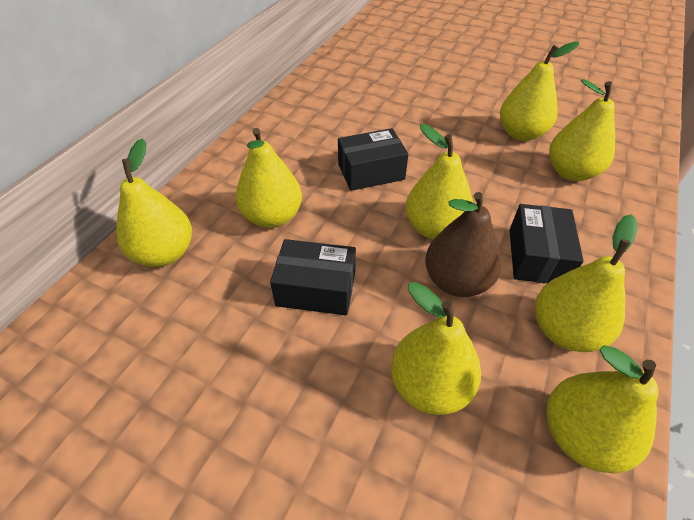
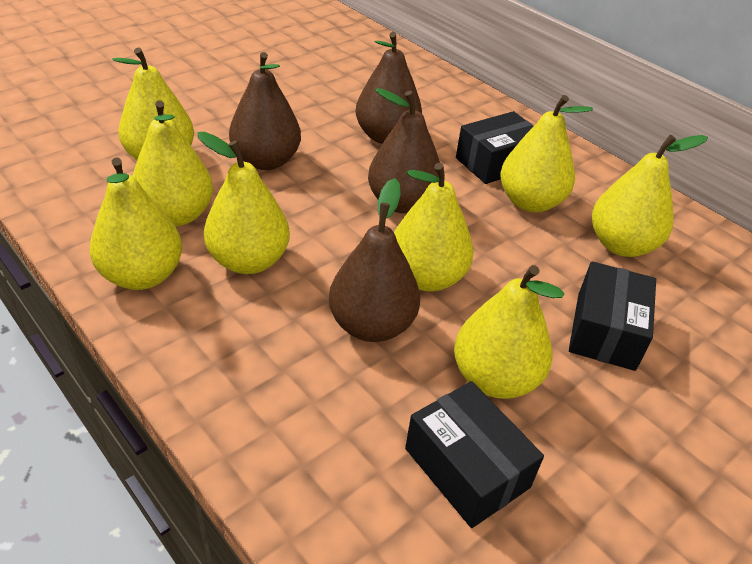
brown pear: [425,192,502,297] = 1 -> [229,52,301,170] [329,178,420,342] [356,32,422,144] [368,88,440,213] = 4

